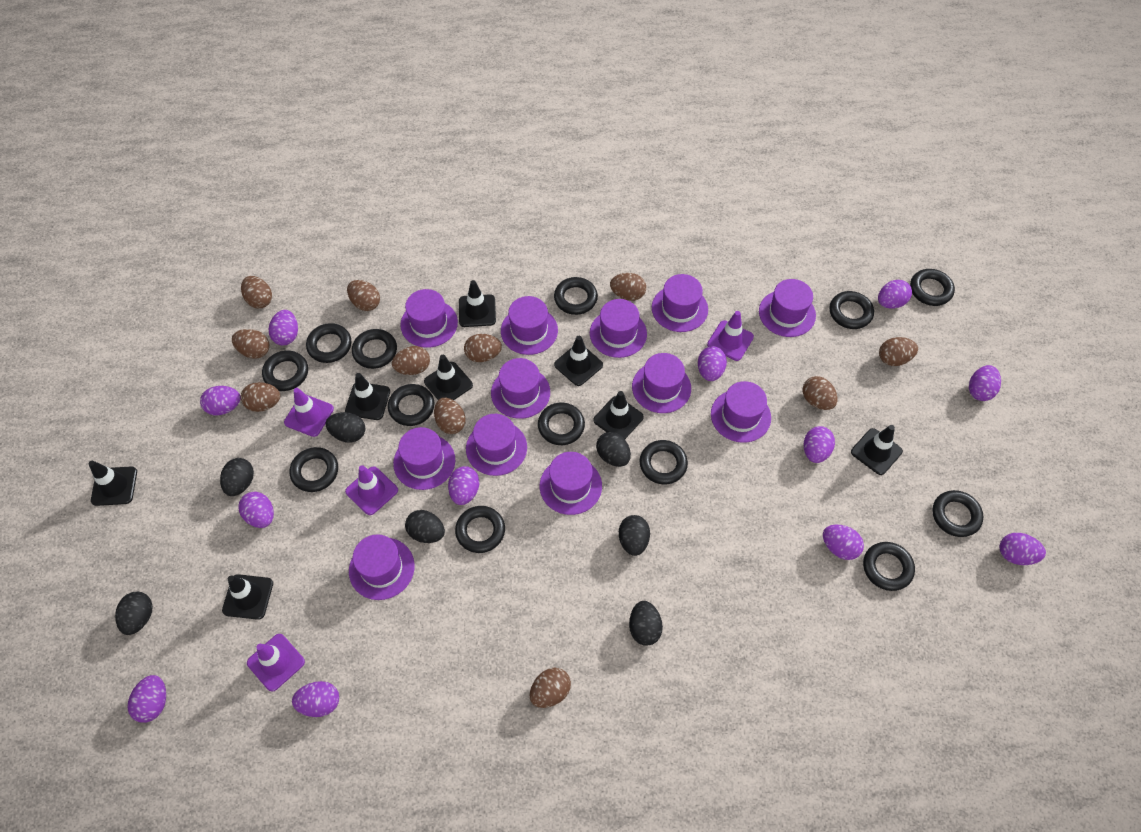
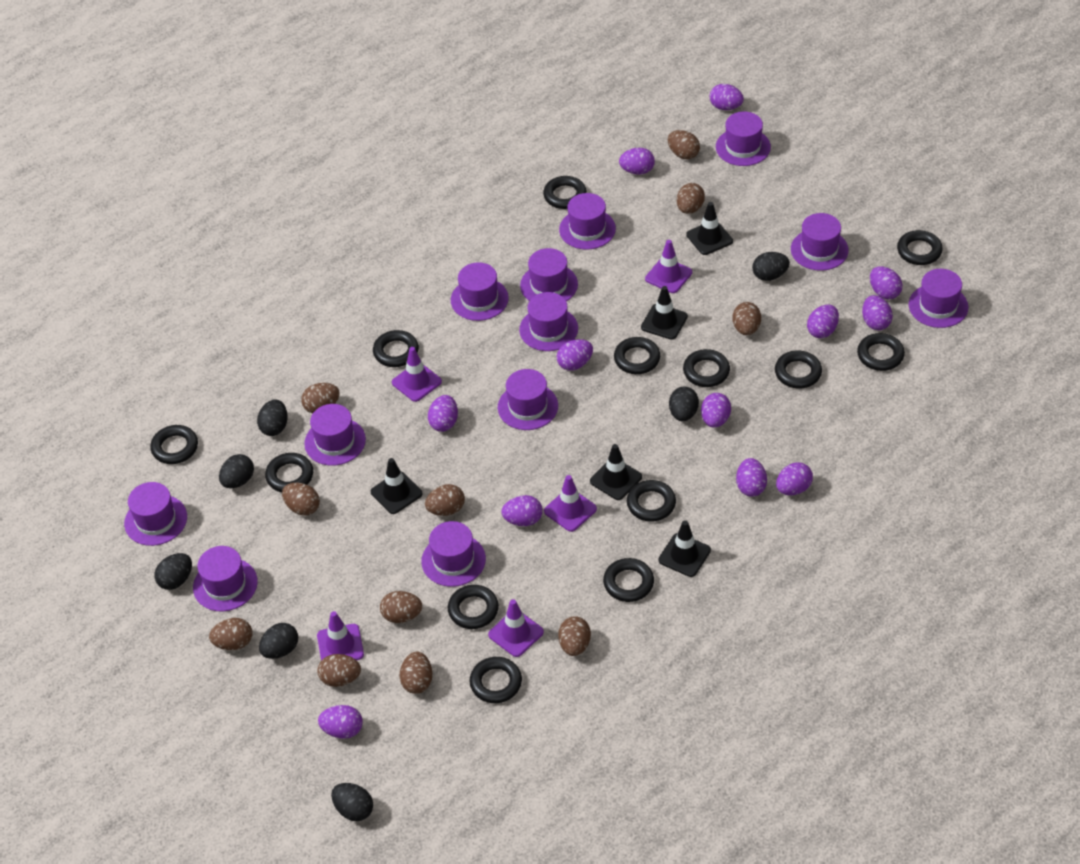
black traffic cone: [88,461,137,506] [222,574,273,620] [345,373,390,420] [424,355,473,400] [459,280,496,327] [554,336,603,386] [593,391,644,439] [851,425,903,475] = 8 -> [371,458,423,514] [590,444,642,500] [641,286,688,340] [658,520,711,577] [686,202,733,255] = 5
purple traffic cone: [247,634,305,692] [284,388,334,437] [345,465,398,515] [707,311,754,361] = 4 -> [317,611,364,661] [392,347,442,402] [488,599,544,657] [544,475,597,532] [645,240,692,293] = 5

